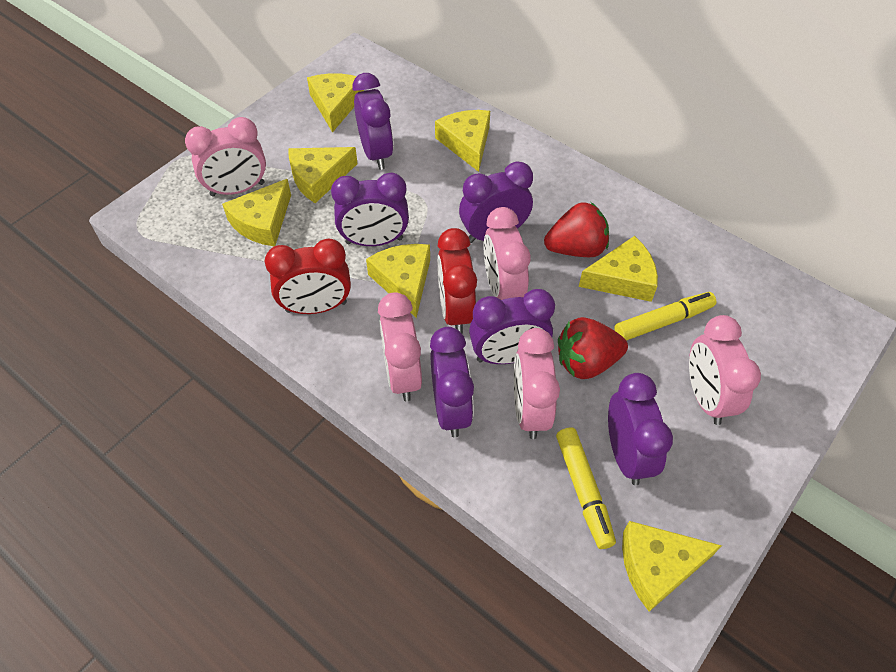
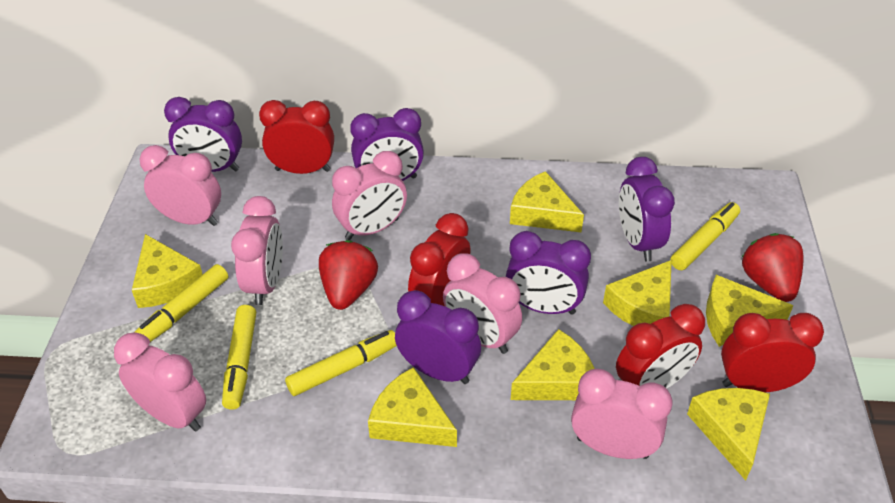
pink clock: [185,117,266,197] [378,292,422,402] [484,207,530,300] [514,328,560,439] [689,315,761,425] = 5 -> [114,332,206,431] [140,145,221,226] [231,196,283,305] [332,151,407,240] [443,253,522,354] [571,369,672,459] = 6
purple clock: [331,173,409,246] [352,73,393,170] [430,327,474,438] [459,161,533,243] [469,289,555,364] [608,373,673,485] = 6 -> [164,97,242,172] [350,108,424,181] [395,290,481,384] [506,231,591,315] [619,157,675,262] = 5
red clock: [265,239,351,314] [437,228,477,334] = 2 -> [259,100,334,174] [408,213,471,306] [616,304,705,389] [721,313,824,392] = 4
yellow marker: [556,427,616,549] [614,292,716,341] = 2 -> [135,264,228,342] [222,305,256,410] [285,330,397,396] [670,202,740,270] = 4

